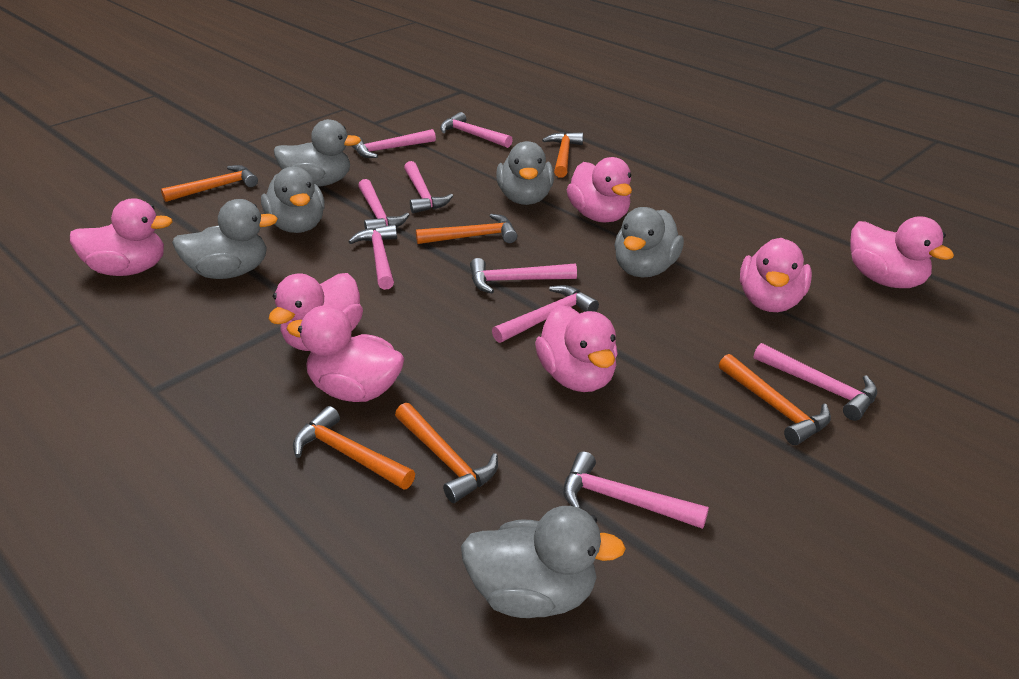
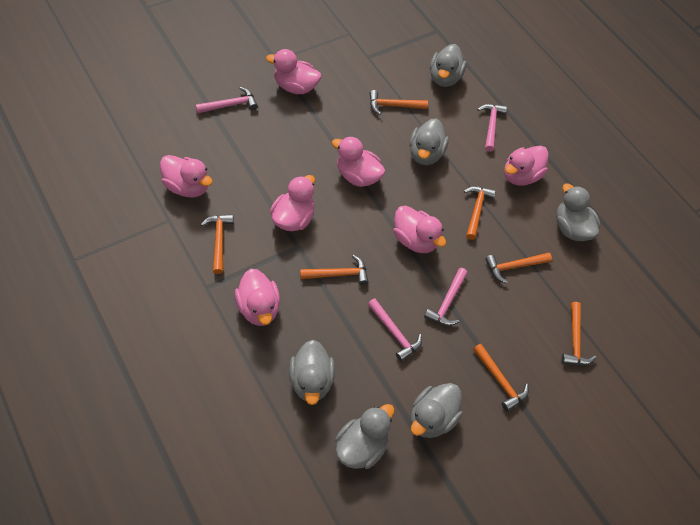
orange hammer: [161,165,258,202] [293,406,415,490] [395,403,498,503] [416,214,517,244] [542,132,583,178] [719,354,831,445] = 6 -> [200,214,233,274] [300,255,369,285] [370,90,428,115] [464,186,496,240] [473,344,529,412] [485,253,552,284] [561,302,597,365] = 7
pink hammer: [348,224,397,290] [352,129,436,158] [358,179,409,231] [404,161,453,213] [440,112,513,148] [470,258,577,294] [492,285,599,343] [563,451,709,529] [754,343,877,421] = 9 -> [196,87,258,113] [368,298,422,362] [424,268,468,326] [478,104,507,152] = 4

